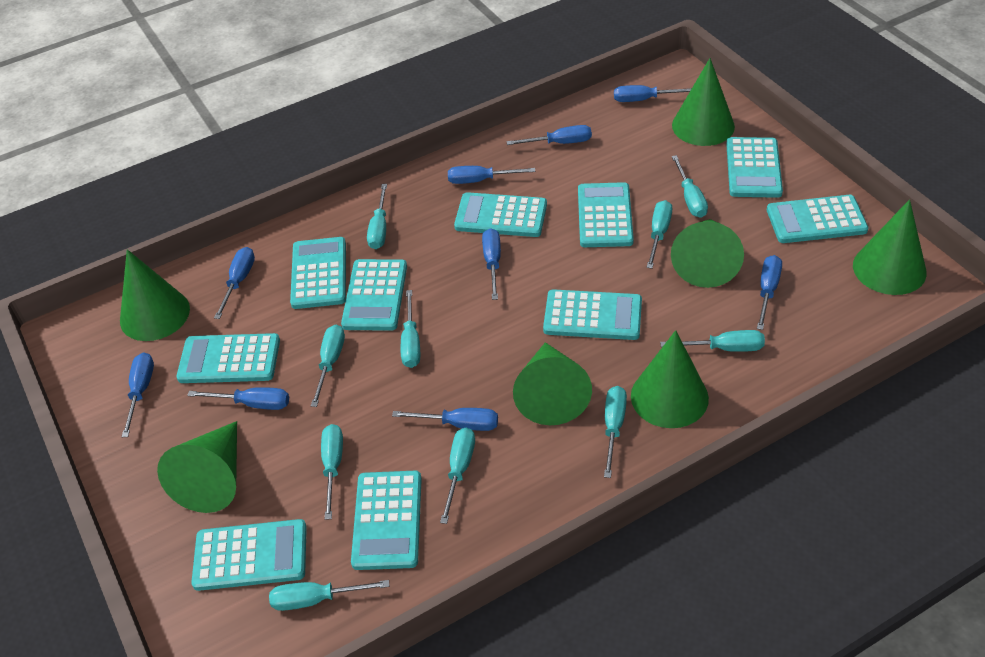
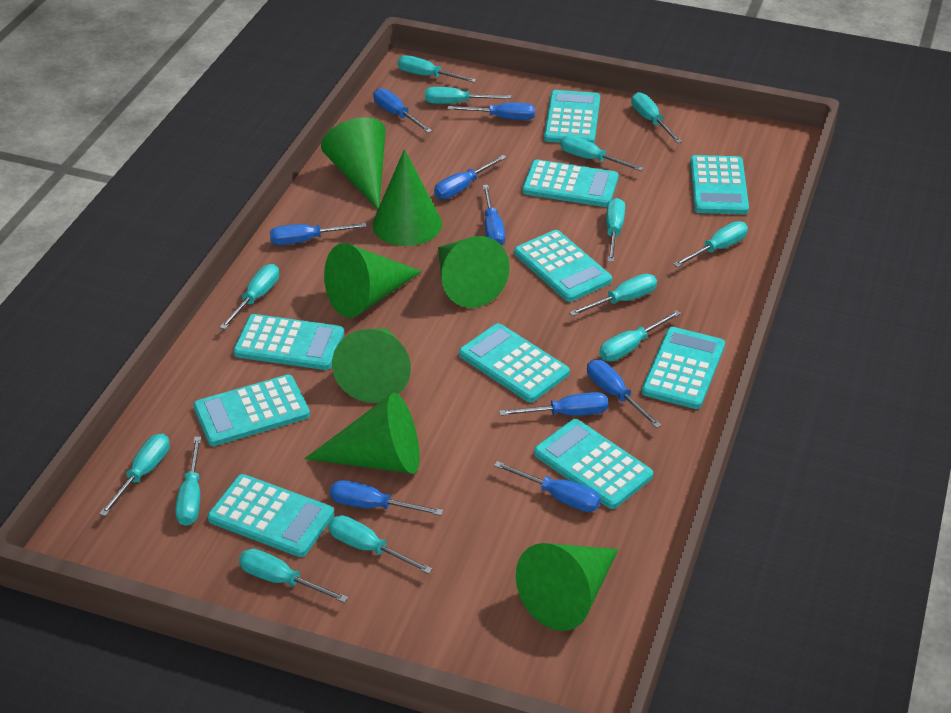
turquoise screwdriver: [269,580,389,611] [311,325,345,407] [321,424,343,520] [367,184,387,249] [401,290,420,368] [440,427,475,524] [604,386,627,478] [646,200,672,269] [660,330,765,352] [672,155,708,218] = 10 -> [99,433,170,516] [175,437,201,526] [219,264,279,330] [239,549,348,603] [328,515,432,574] [398,55,477,83] [425,87,511,104] [560,135,644,171] [569,274,657,316] [599,310,681,361] [606,198,625,262] [631,92,682,143] [673,221,748,267] = 13

